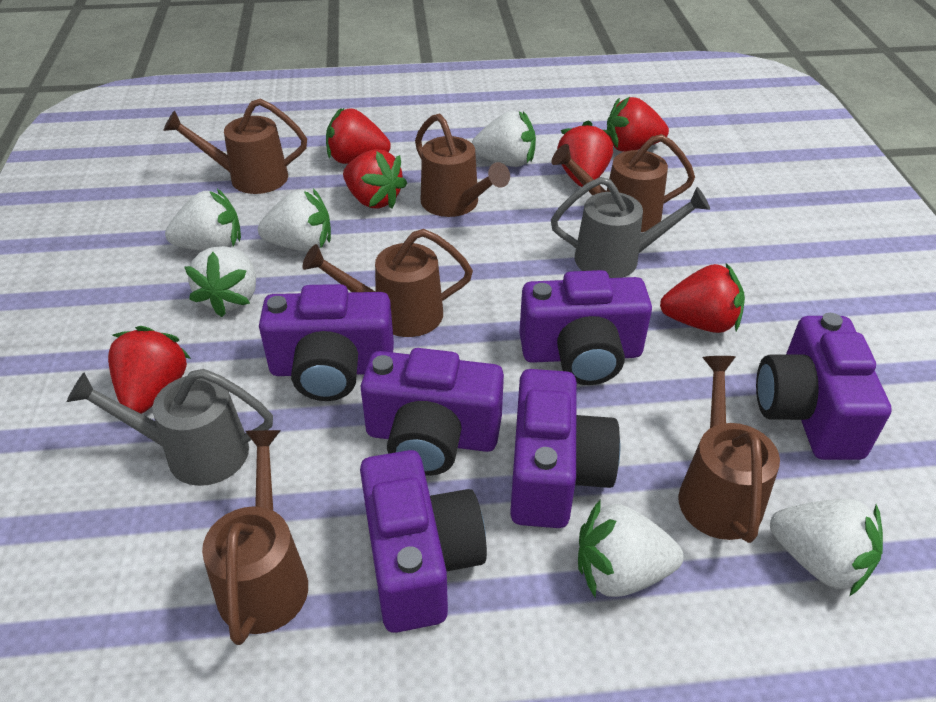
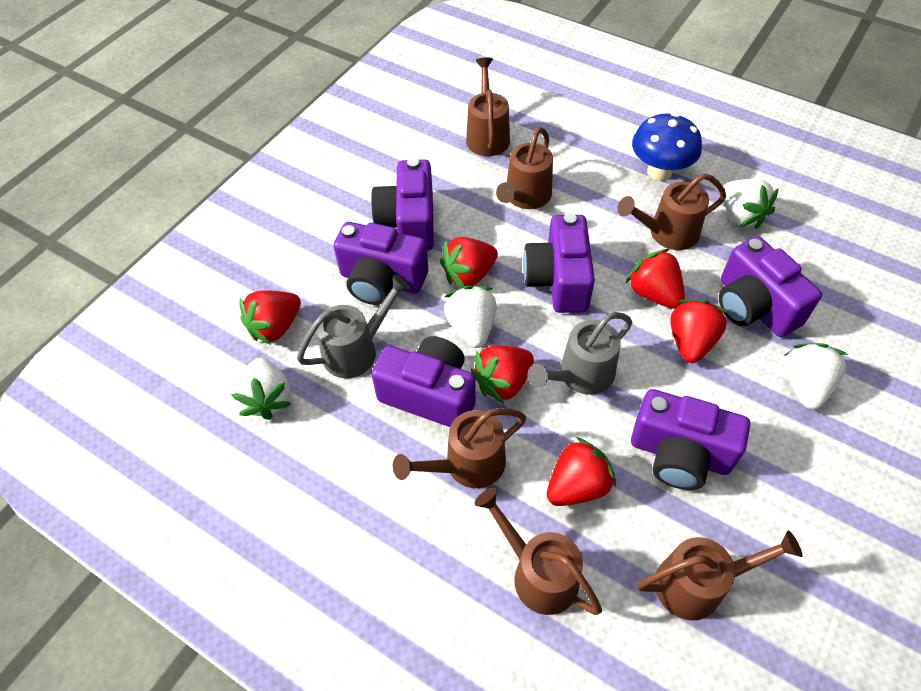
blue mushroom: none = 0 -> [632,113,702,181] = 1
white strawberry: [165,189,241,251] [184,246,256,317] [258,189,331,252] [472,111,536,167] [578,500,683,598] [770,499,883,596] = 6 -> [231,358,291,420] [444,285,497,348] [723,179,779,229] [783,343,848,410] = 4

